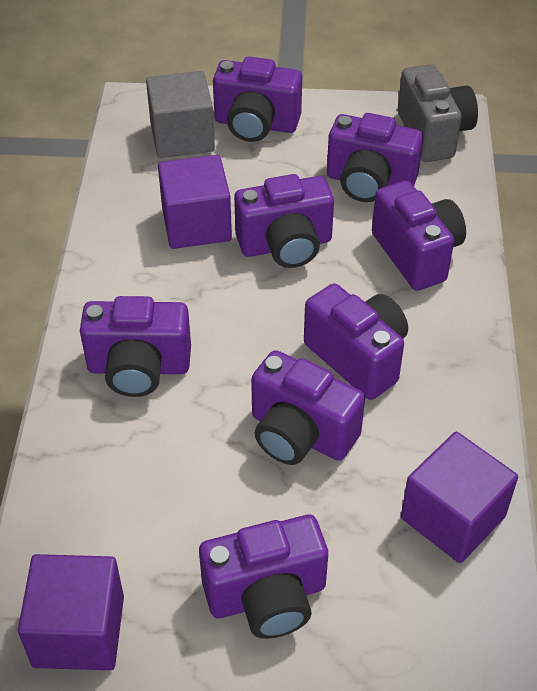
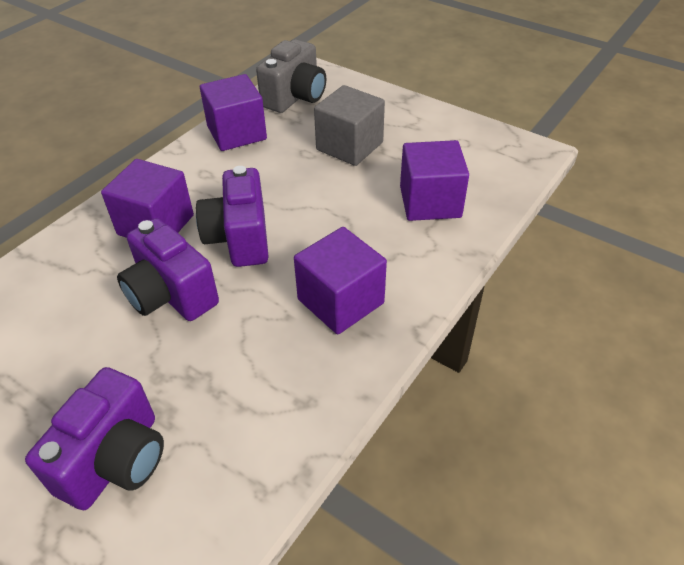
purple camera: [80,296,191,397] [199,515,328,639] [213,57,302,142] [234,174,334,268] [251,350,365,465] [304,284,408,400] [327,113,423,202] [372,181,466,291] = 8 -> [25,367,164,510] [117,218,219,321] [196,166,269,267] = 3
purple cube: [18,554,124,670] [158,155,232,249] [401,432,518,563] = 3 -> [101,159,194,238] [200,74,267,151] [294,227,387,334] [400,140,469,221] = 4

